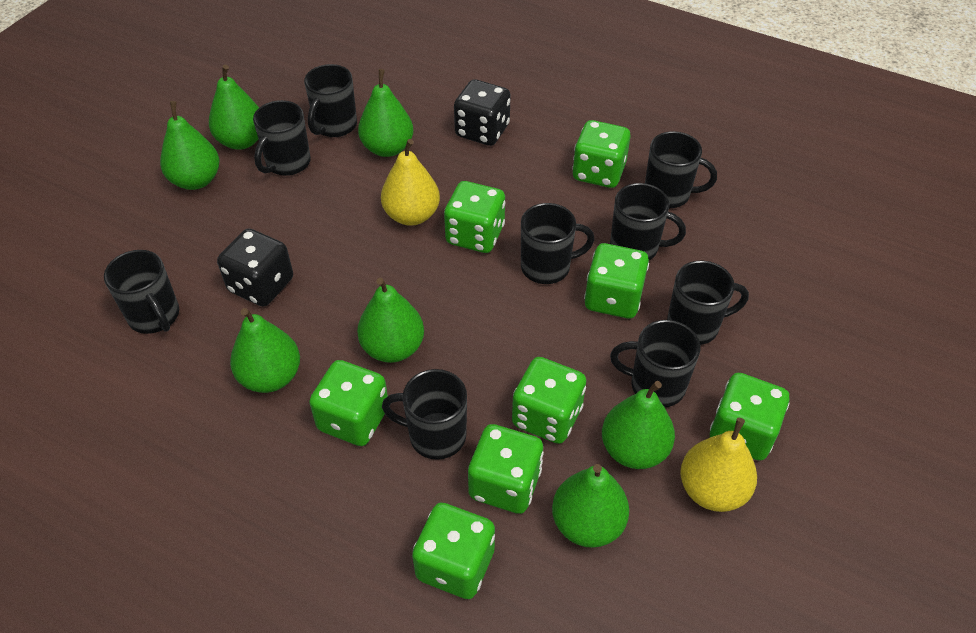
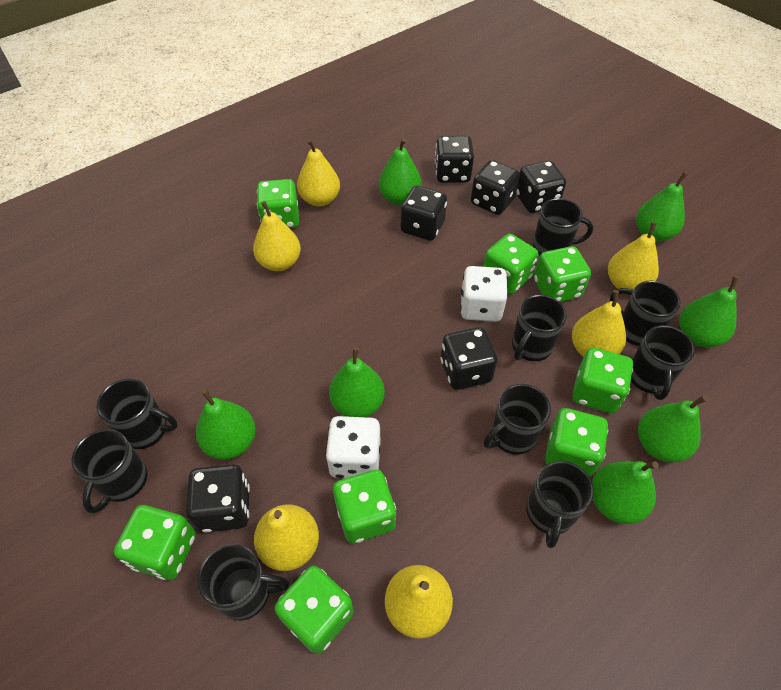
black dice: [217,229,293,307] [454,80,511,146] = 2 -> [186,464,250,533] [401,186,447,241] [435,136,474,183] [441,327,497,390] [471,160,520,215] [516,161,566,213] = 6
white dice: none = 0 -> [325,416,381,478] [460,266,507,322] = 2
yellow pear: [381,139,440,226] [680,418,757,512] = 2 -> [253,201,301,271] [254,505,319,571] [297,139,340,206] [385,565,453,639] [572,290,626,357] [608,222,659,290] = 6

